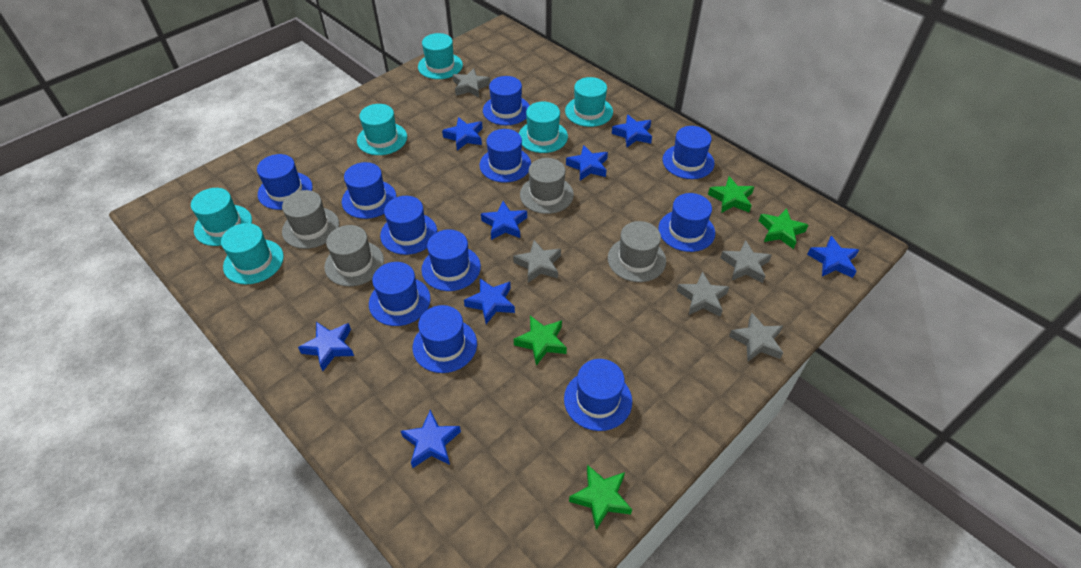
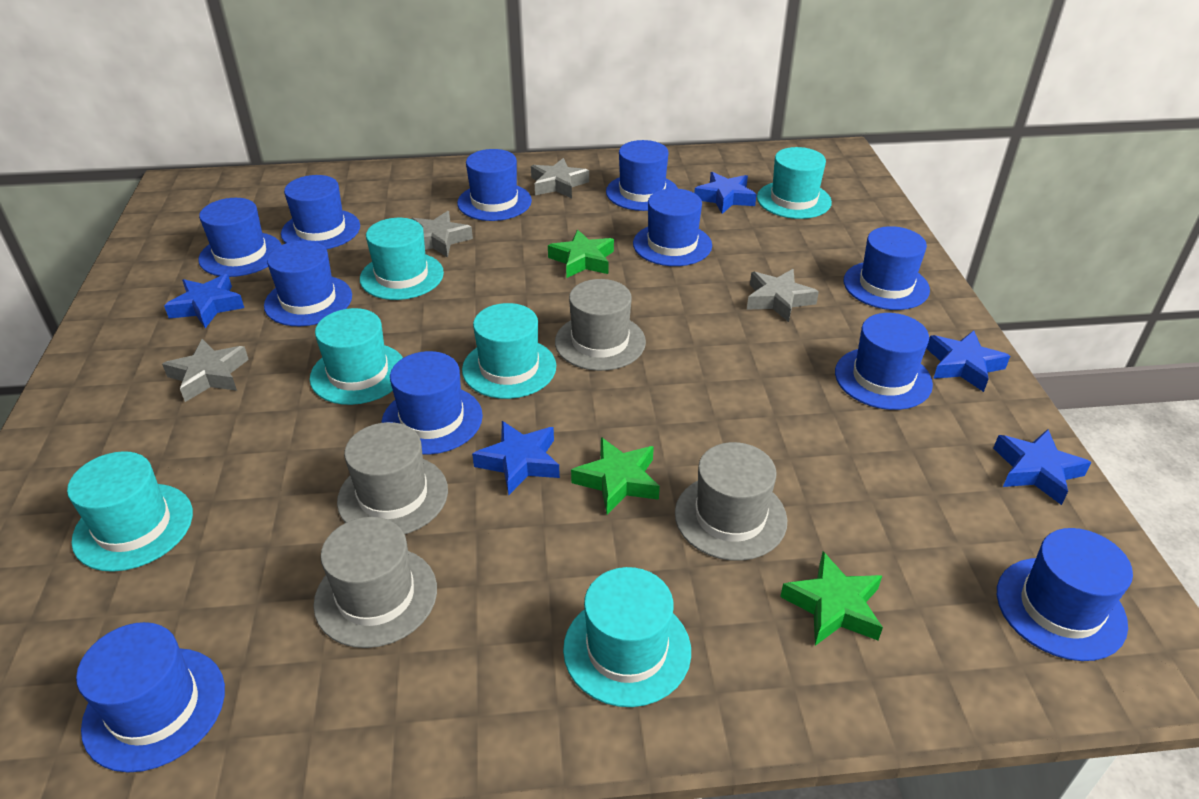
blue star: [298,322,354,371] [401,410,461,468] [442,117,483,150] [464,278,515,324] [481,201,527,240] [566,145,608,180] [612,114,652,147] [807,236,859,278] = 8 -> [164,274,244,328] [472,421,560,495] [694,172,757,214] [926,330,1010,392] [993,429,1092,505] = 5
green star: [514,316,567,366] [569,465,632,530] [708,176,754,213] [759,208,808,249] = 4 -> [548,230,614,278] [571,437,660,515] [780,551,883,646] = 3
grey star: [453,68,491,97] [513,240,561,283] [677,271,729,317] [720,240,772,283] [729,313,783,361] = 5 -> [162,339,249,402] [411,211,473,257] [531,158,589,198] [747,269,819,322] = 4

